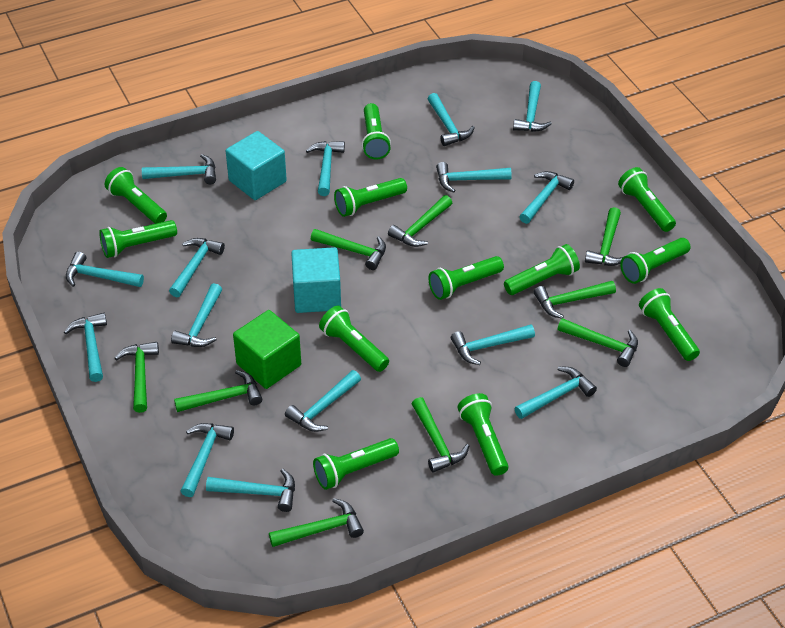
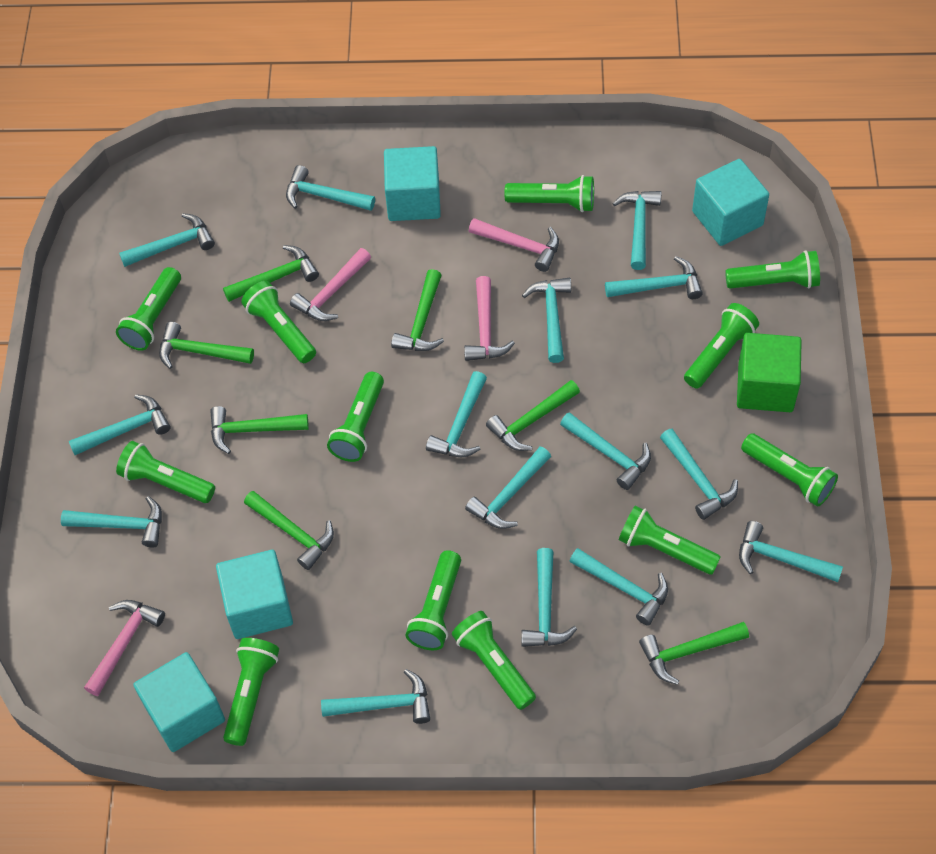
green hammer: [115,342,159,413] [174,370,262,412] [269,498,364,547] [311,229,386,270] [388,195,452,247] [412,397,469,473] [534,281,616,319] [558,318,638,367] [585,207,623,266] = 9 -> [159,322,254,369] [210,406,309,454] [223,245,319,302] [244,491,334,570] [391,269,444,351] [486,380,580,451] [639,622,749,685] = 7
pink hammer: none = 0 -> [84,600,165,696] [290,248,371,321] [464,276,515,361] [469,218,559,272] = 4
turquoise cube: [226,131,287,200] [291,247,341,313] = 2 -> [133,652,225,752] [216,550,293,639] [384,146,441,221] [692,159,769,246] = 4

